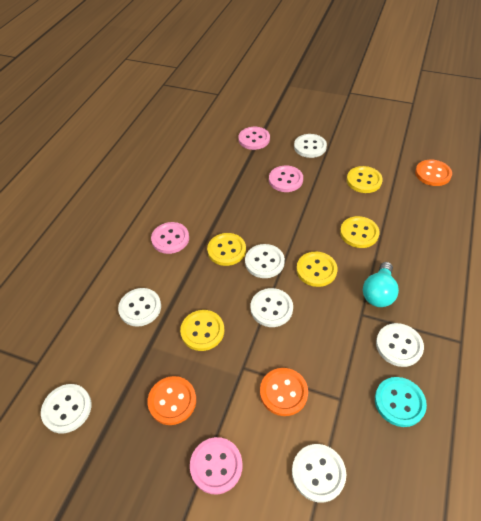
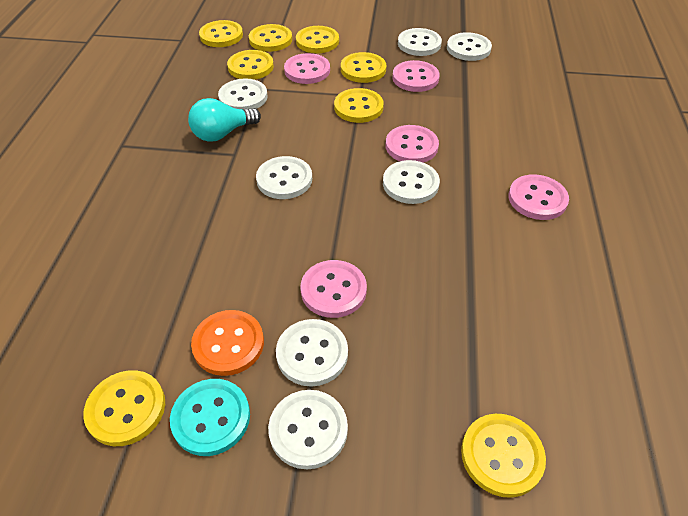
orange button: [147,376,196,425] [260,368,308,416] [415,160,452,186] = 3 -> [191,310,264,376] = 1
pink button: [151,222,189,254] [190,437,243,495] [238,127,270,150] [269,166,303,192] = 4 -> [284,53,330,84] [301,260,367,318] [386,125,439,163] [392,60,440,92] [508,174,569,220] = 5
yellow button: [180,310,224,351] [207,233,246,266] [297,252,337,287] [340,216,380,248] [347,166,383,193] = 5 -> [83,370,165,446] [199,20,243,47] [227,50,274,80] [249,24,292,52] [296,26,339,53] [334,88,384,123] [341,52,386,83] [461,414,546,498] = 8

